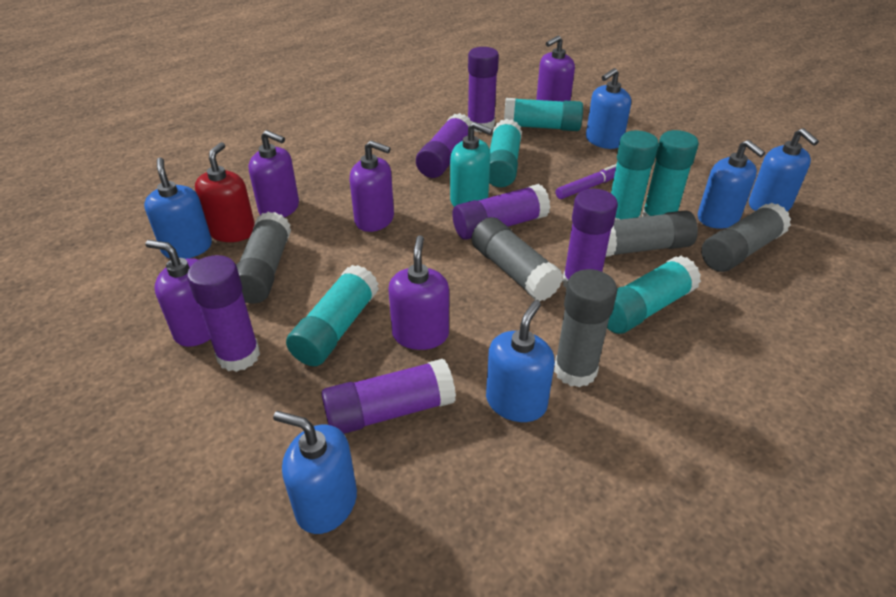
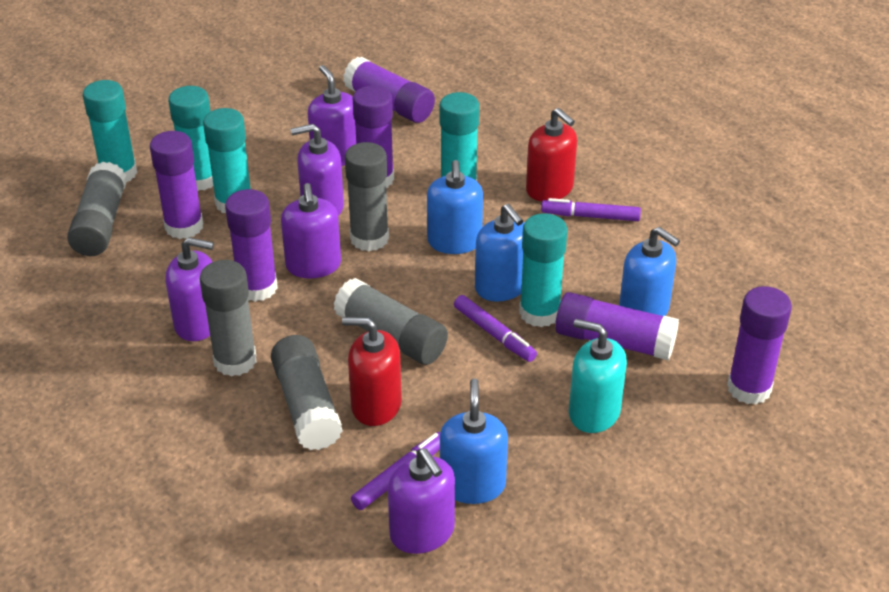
blue soap dispenser: [144,157,212,259] [273,411,357,534] [486,300,555,422] [586,68,631,149] [698,140,765,229] [749,128,819,211] = 6 -> [427,160,483,254] [440,378,508,504] [475,204,524,302] [619,227,680,316] = 4
purple marker: [556,164,617,199] = 1 -> [351,432,440,510] [454,295,537,362] [541,198,641,221] = 3
red soap dispenser: [195,142,255,242] = 1 -> [342,317,402,426] [526,108,577,201] = 2
turquoise glue stick: [286,265,379,366] [489,119,522,187] [504,98,583,131] [607,256,701,334] [611,130,659,220] [642,130,699,217] = 6 -> [83,80,137,182] [168,86,213,191] [203,108,251,213] [440,92,479,181] [519,213,568,327] = 5

